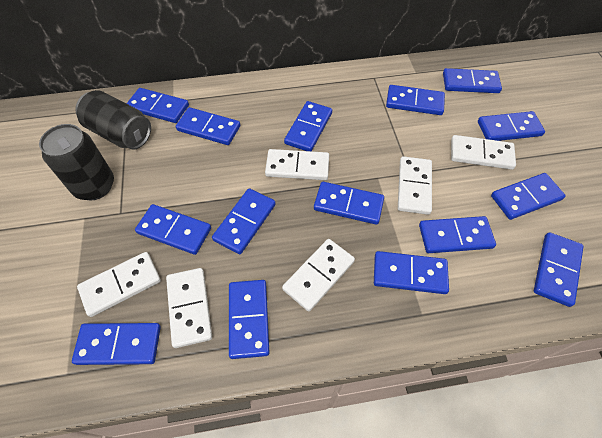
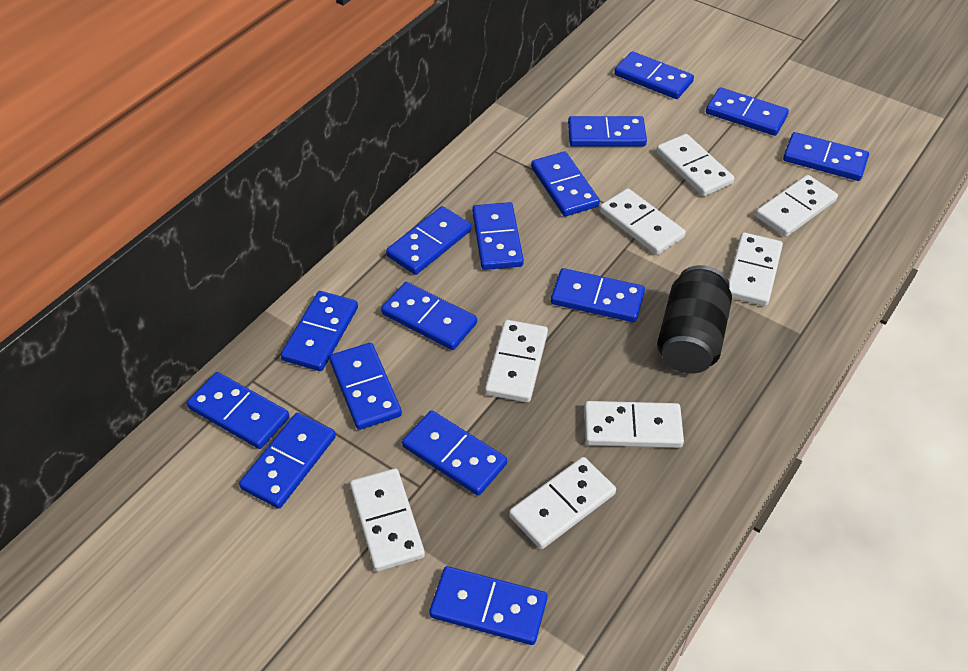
black can: [39,124,114,201] [75,90,151,150] = 2 -> [657,265,732,374] = 1
white domino: [77,252,161,317] [166,268,212,348] [265,149,329,180] [282,239,355,311] [398,156,432,215] [451,135,516,170] = 6 -> [350,468,425,572] [485,320,548,402] [509,457,616,549] [584,401,684,448] [600,188,686,255] [656,134,734,197] [728,232,783,306] [755,175,838,237] = 8

